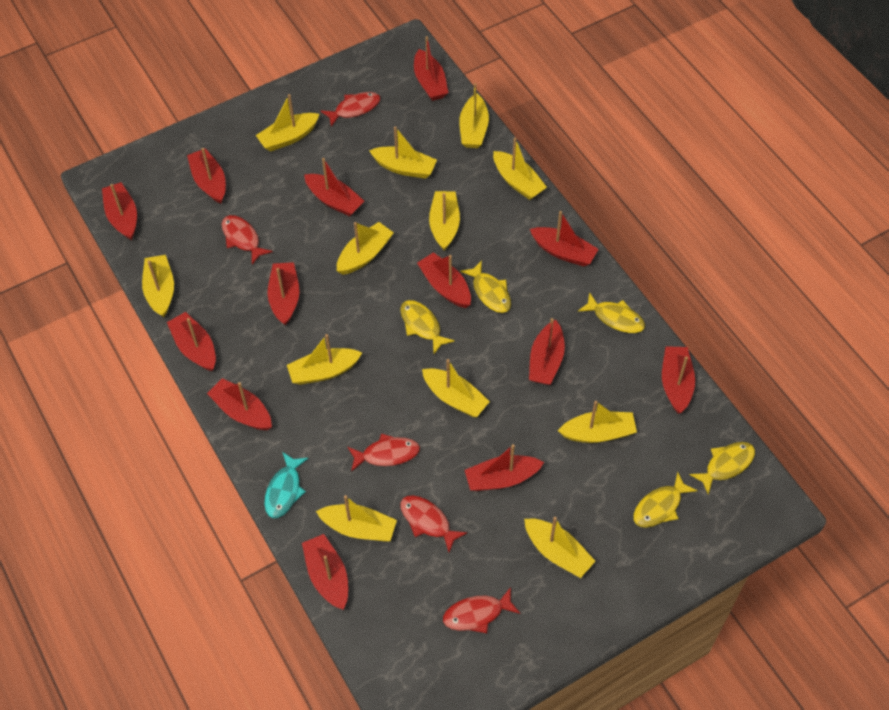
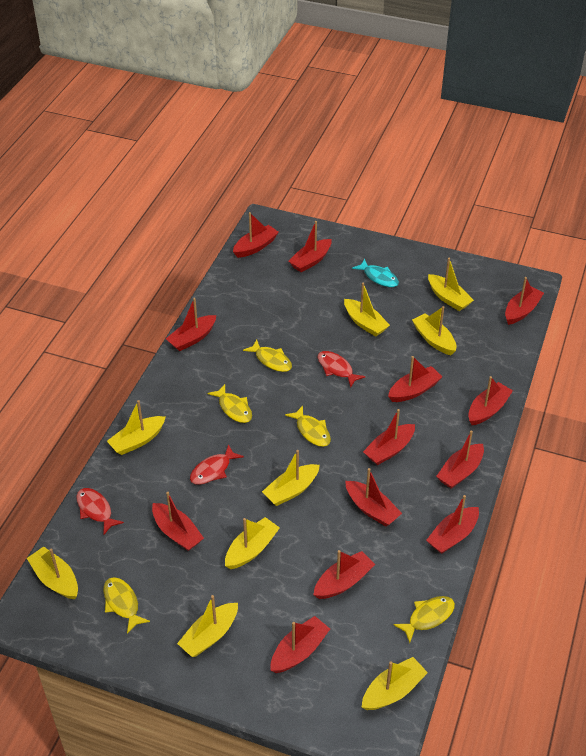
red fish: [222,215,272,264] [321,92,380,127] [348,433,420,472] [400,495,467,552] [443,587,520,633] = 5 -> [76,488,124,534] [190,444,244,485] [318,351,366,388] = 3
yellow boat: [142,255,174,317] [256,94,320,152] [287,334,362,385] [316,495,397,541] [337,222,394,275] [369,126,437,179] [422,359,490,417] [429,191,460,250] [459,83,489,148] [493,138,547,200] [524,517,595,578] [558,401,637,443] = 12 -> [27,547,78,599] [107,400,166,455] [177,595,238,657] [225,517,280,569] [262,450,320,506] [344,282,390,337] [362,657,428,710] [412,306,456,355] [428,258,474,311] = 9

